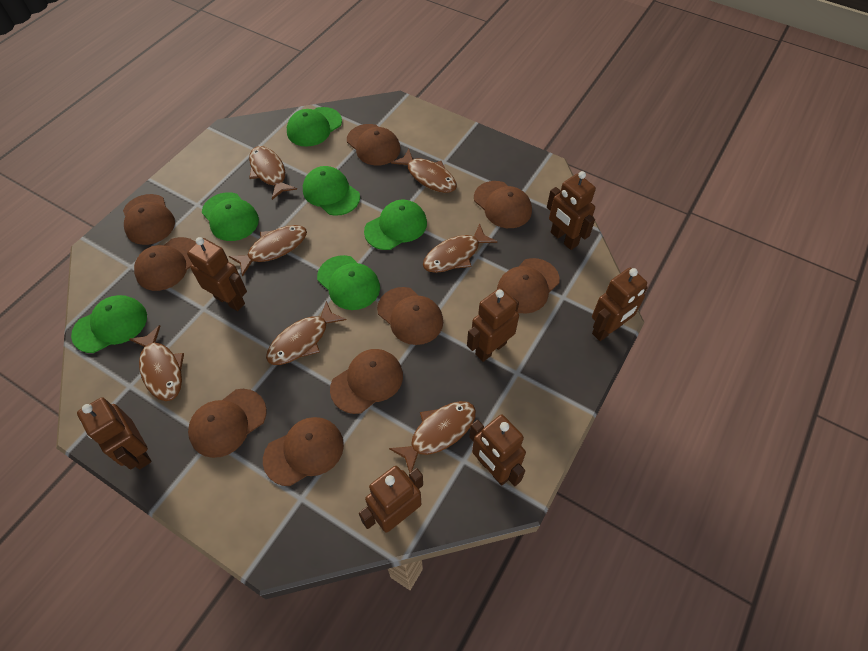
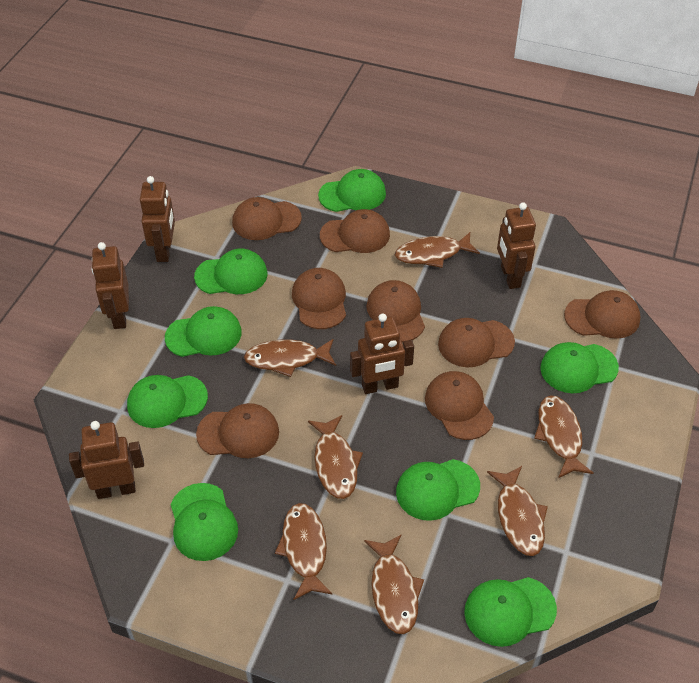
brown cap: [123,194,175,245] [134,237,196,291] [188,389,267,458] [263,417,344,486] [330,349,403,414] [347,124,400,166] [377,287,443,345] [474,181,532,228] [497,258,560,313] = 9 -> [196,403,279,458] [232,197,302,240] [292,268,346,329] [320,209,390,253] [366,280,425,342] [425,371,494,440] [438,318,515,367] [564,290,641,339] = 8
brown robot: [77,397,151,470] [187,237,247,311] [359,466,423,533] [467,288,519,362] [469,414,526,486] [547,171,596,250] [592,268,648,341] = 7 -> [69,421,144,499] [92,242,129,329] [140,176,175,262] [350,313,414,394] [497,202,536,289] = 5
green cap: [71,295,147,353] [202,192,259,241] [287,107,342,147] [303,166,360,216] [317,255,380,310] [364,200,427,250] = 6 -> [127,375,208,428] [165,306,242,357] [170,483,238,561] [194,249,268,294] [318,169,386,212] [396,459,480,521] [464,577,557,647] [540,342,619,393] = 8

